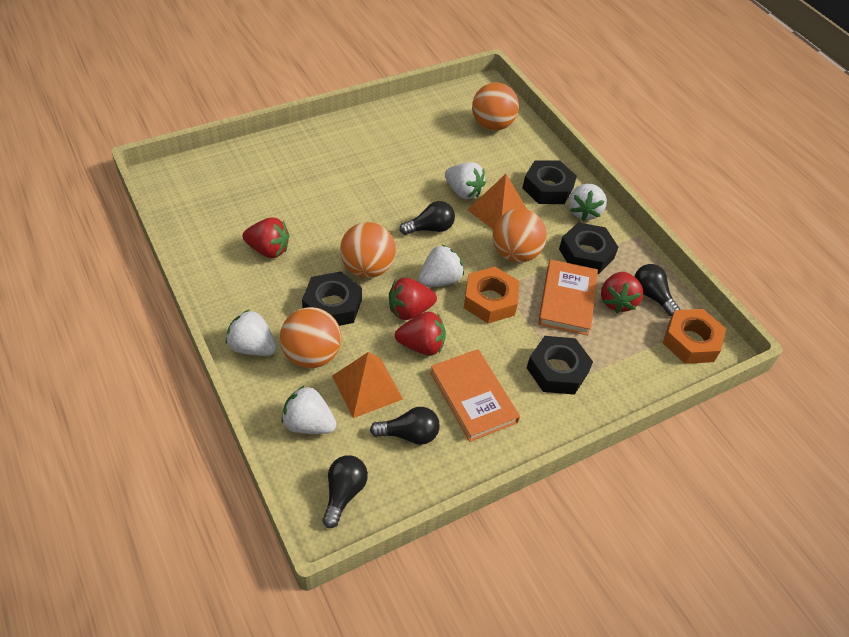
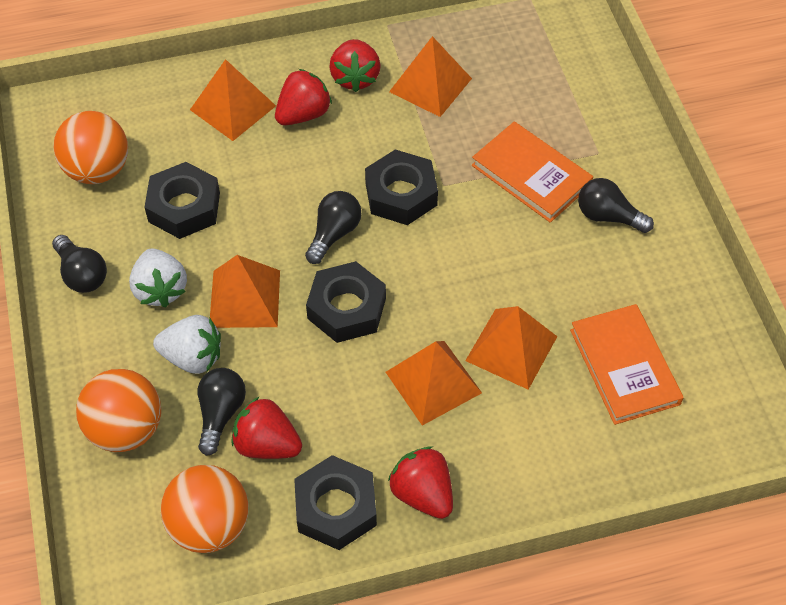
orange ball: [280,307,341,368] [340,222,396,278] [472,82,519,131] [493,209,547,263] = 4 -> [53,111,128,184] [76,369,161,452] [161,465,248,553] = 3
orange nut: [464,267,520,323] [663,309,726,364] = 2 -> none = 0
orange pyramid: [332,352,403,418] [467,174,527,229] = 2 -> [190,59,276,141] [210,255,280,328] [386,341,482,426] [389,36,472,117] [465,306,557,390] = 5
white strawberry: [226,309,277,356] [281,385,337,434] [418,245,464,287] [445,162,486,199] [568,183,607,221] = 5 -> [129,248,187,307] [153,315,221,374] = 2

